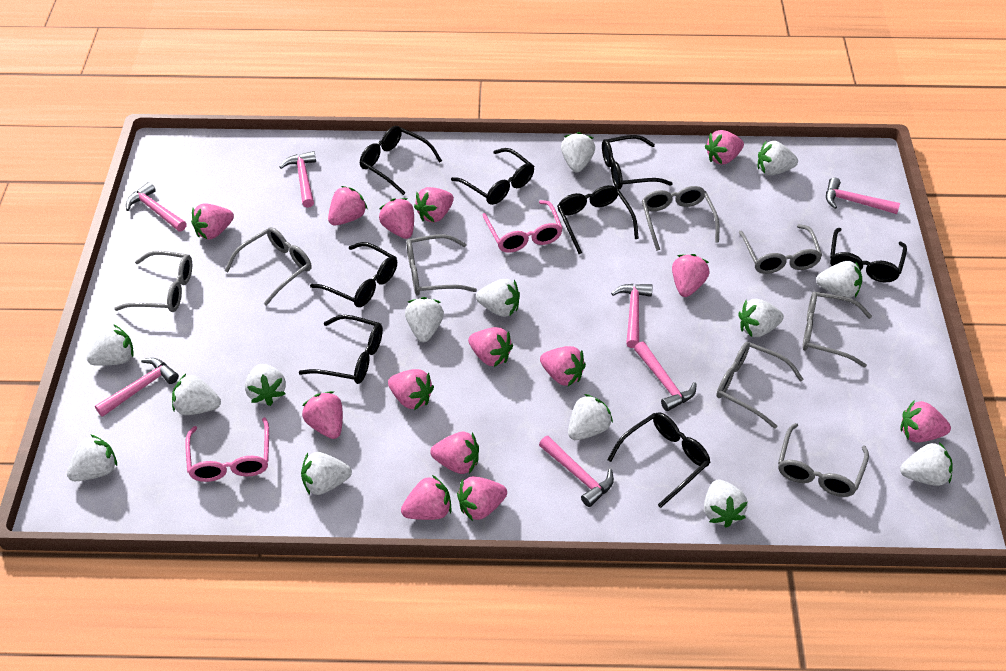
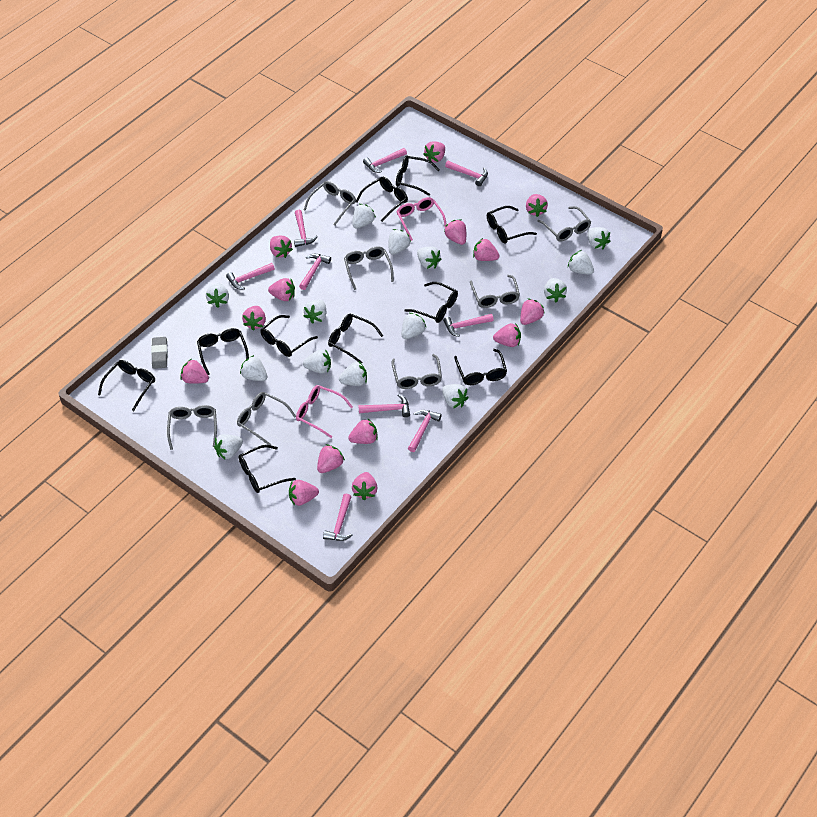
black glasses: [299,315,383,384] [310,242,397,307] [360,126,442,195] [451,148,534,205] [557,185,639,254] [602,135,673,189] [607,412,711,508] [830,228,907,282] = 8 -> [98,360,155,411] [197,328,249,375] [239,445,296,493] [260,315,318,357] [328,314,383,364] [356,177,408,222] [396,155,440,196] [405,282,458,323] [454,349,507,385] [487,206,537,243] = 10
grey eraser: none = 0 -> [151,337,168,369] = 1
grey glasses: [114,251,192,312] [225,227,312,306] [406,234,477,295] [642,186,719,251] [716,342,804,429] [738,224,822,274] [778,423,869,497] [802,292,872,367] = 8 -> [167,405,217,450] [237,392,296,445] [304,181,356,226] [344,246,394,290] [392,354,442,389] [470,275,520,308] [537,206,591,242] = 7
pink hammer: [95,358,179,417] [126,182,187,232] [280,151,316,208] [539,436,614,507] [611,284,653,348] [634,342,697,411] [826,177,900,214] = 7 -> [226,263,275,290] [294,210,318,247] [299,254,331,290] [323,494,353,541] [358,394,410,417] [363,148,407,173] [408,410,442,452] [443,314,494,337] [445,161,488,186] = 9

